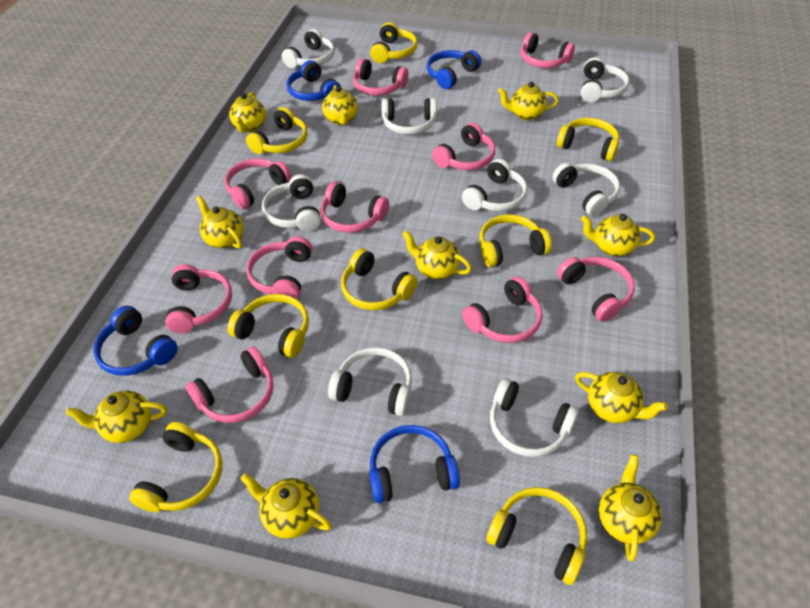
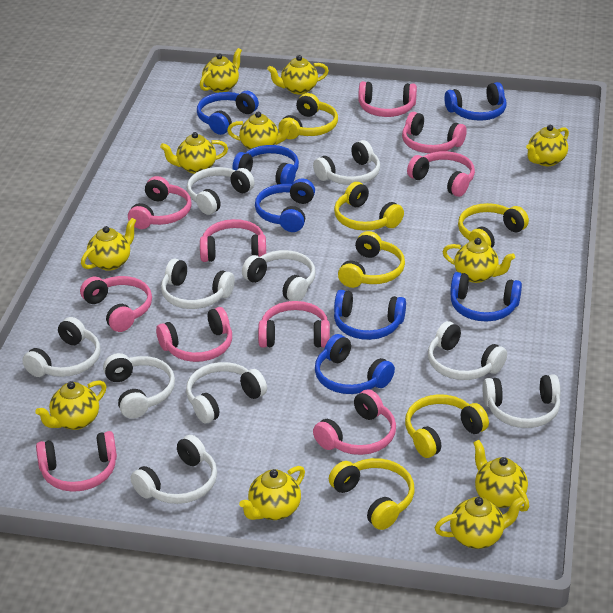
blue headphones: [93,306,178,376] [287,60,341,101] [369,425,460,503] [427,50,481,89] = 4 -> [197,91,259,135] [232,145,299,184] [255,179,315,232] [315,334,395,394] [334,290,406,340] [444,82,506,121] [450,272,522,322] = 7
white headphones: [262,174,321,232] [282,29,335,68] [328,347,412,416] [382,98,437,135] [462,159,528,211] [490,378,579,457] [552,163,620,216] [581,57,630,102] = 8 -> [22,317,100,377] [103,353,175,419] [131,435,217,504] [161,259,235,309] [186,362,267,423] [187,167,255,215] [242,250,315,301] [313,140,380,185] [428,321,507,380] [483,374,561,428] = 10
yellow headphones: [129,422,222,512] [228,294,309,358] [246,107,307,154] [341,249,418,310] [370,22,418,63] [479,214,552,267] [486,487,587,585] [557,118,620,161] = 8 -> [278,93,338,139] [329,458,415,530] [334,182,404,231] [338,231,405,288] [405,394,489,458] [458,203,529,248] = 6
yellow teapot: [66,391,167,443] [196,196,244,249] [229,92,266,133] [241,473,332,539] [322,85,358,125] [402,230,472,279] [498,81,559,121] [575,372,668,423] [581,214,655,256] [599,454,662,561] = 10 -> [35,380,106,430] [81,218,136,271] [160,132,228,174] [200,48,242,93] [227,112,293,150] [239,466,305,520] [267,55,329,95] [435,497,525,549] [442,238,515,283] [473,440,529,512] [526,125,569,166] = 11

